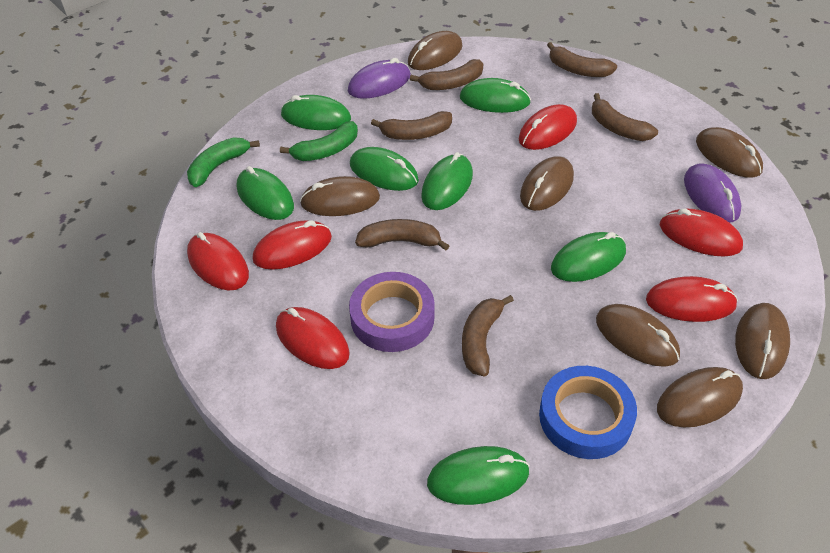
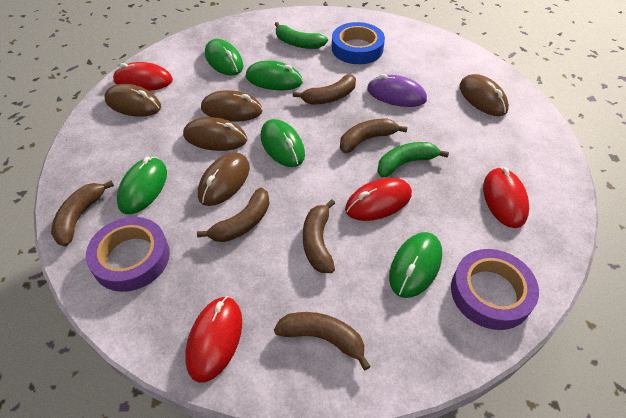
brown mouse: [300,176,380,216] [408,31,463,70] [520,156,574,211] [596,304,680,367] [657,367,743,428] [696,127,763,178] [735,303,790,379] = 7 -> [105,84,161,117] [183,117,247,151] [198,152,250,206] [201,90,263,122] [460,74,509,116] = 5
green mouse: [237,166,294,220] [281,95,351,130] [350,147,419,191] [421,152,473,210] [427,446,530,505] [460,78,531,113] [551,232,626,282] = 7 -> [117,157,167,214] [205,39,244,75] [245,60,303,90] [261,119,305,167] [389,232,442,298] = 5
purple mouse: [348,58,411,99] [684,163,742,223] = 2 -> [367,74,427,107] = 1
purple tape: [349,272,435,352] = 1 -> [86,217,170,292] [451,249,539,330] = 2
red mouse: [187,232,249,290] [253,220,332,270] [276,307,350,369] [519,104,577,150] [646,276,738,322] [660,209,743,257] = 6 -> [113,62,173,91] [185,296,242,382] [345,178,412,221] [483,167,529,228] = 4

